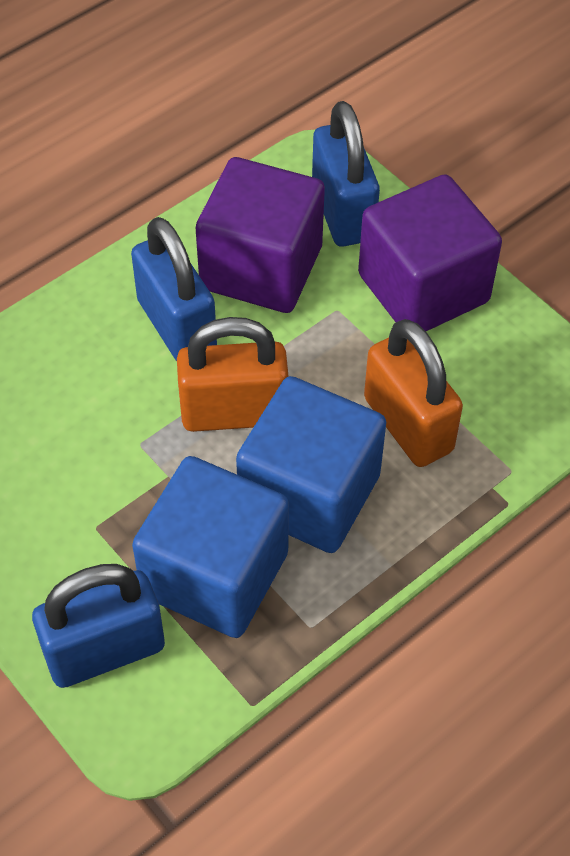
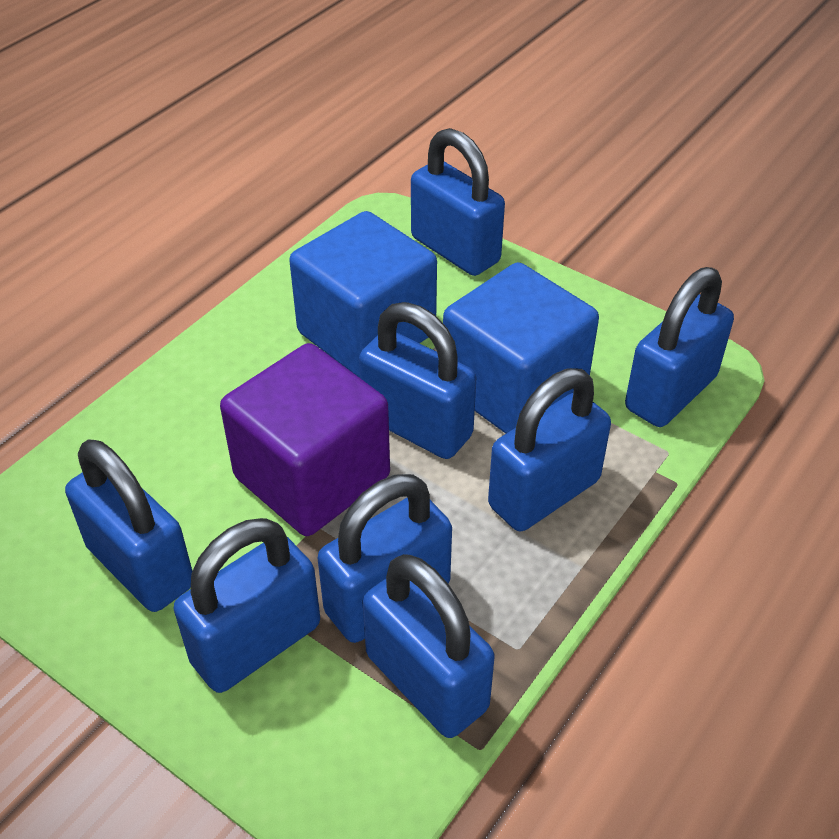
blue padlock: [32,564,165,688] [131,217,217,361] [312,101,380,247] = 3 -> [65,440,192,612] [174,518,320,693] [318,474,452,643] [359,302,476,459] [363,554,495,738] [411,128,505,276] [488,368,611,531] [625,267,734,427] = 8
orange padlock: [177,317,288,432] [364,319,463,467] = 2 -> none = 0
purple cube: [196,157,325,313] [358,174,502,331] = 2 -> [220,343,390,536] = 1

